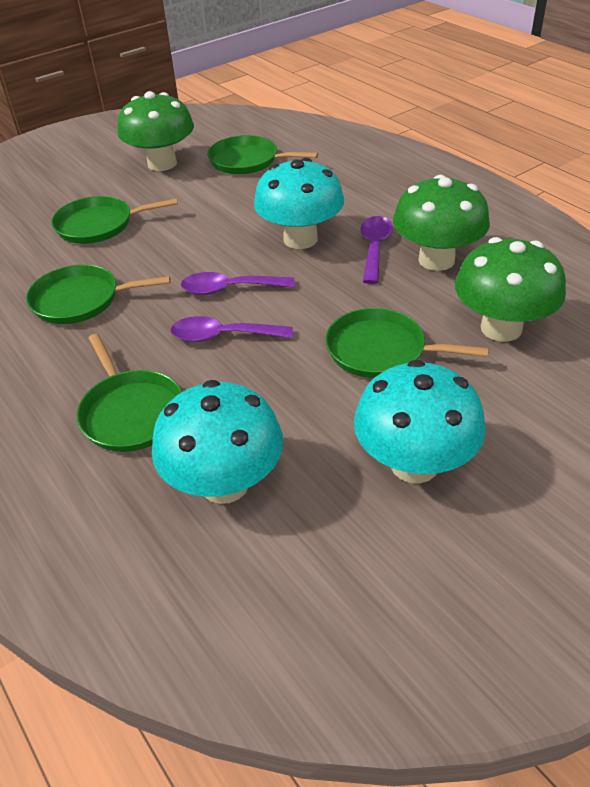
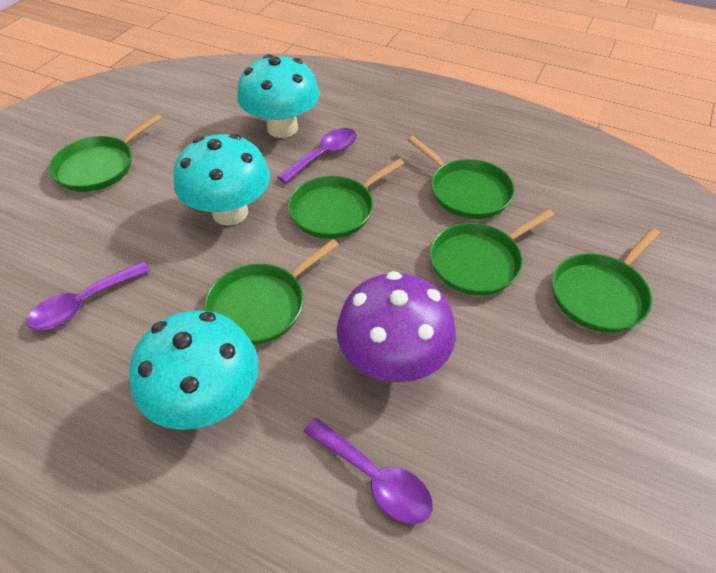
green mushroom: [117,91,194,171] [393,175,490,271] [455,237,566,342] = 3 -> none = 0
green pan: [26,264,171,324] [51,196,178,244] [77,334,182,452] [207,135,318,174] [326,308,489,378] = 5 -> [49,114,162,192] [204,239,339,345] [288,159,404,239] [407,136,515,219] [430,209,555,295] [552,228,660,332] = 6
purple mushroom: none = 0 -> [336,271,456,383] = 1

